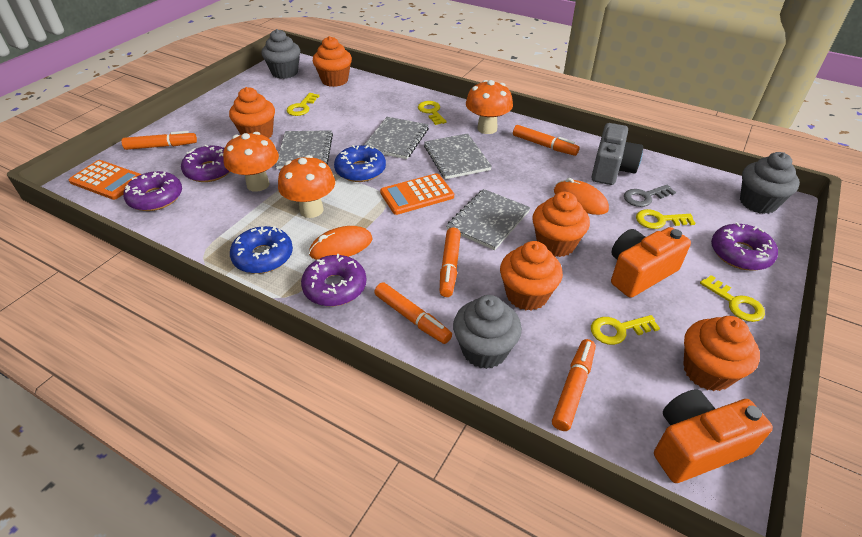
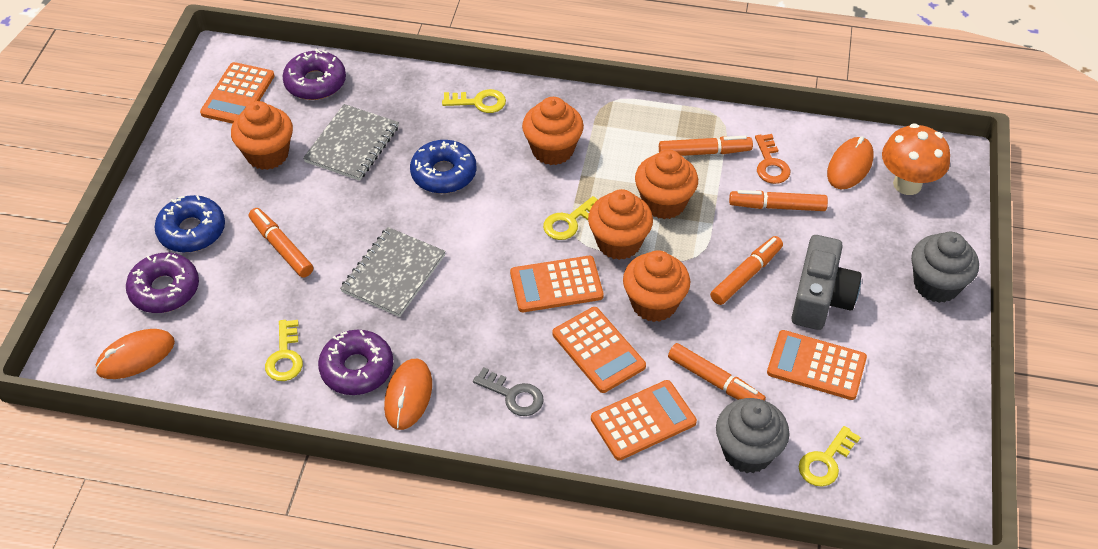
grey cupcake: [262,29,300,79] [453,295,522,369] [740,152,800,214] = 3 -> [716,398,789,473] [911,232,979,303] = 2
grey notebook: [275,130,333,169] [364,117,429,159] [424,133,492,179] [446,189,531,250] = 4 -> [303,104,399,181] [340,227,446,317] = 2
orange calculator: [69,160,142,200] [380,173,454,215] = 2 -> [200,62,274,124] [510,256,604,312] [552,307,646,393] [591,380,697,461] [767,330,867,400] = 5
orange camera: [611,227,691,298] [654,389,773,483] = 2 -> none = 0
orange key: none = 0 -> [755,134,790,184] = 1
orange mouse: [309,226,372,260] [554,178,609,215] = 2 -> [95,329,175,379] [384,359,432,430] [827,136,873,189] = 3
orange mushroom: [223,132,279,192] [278,155,335,218] [466,80,513,134] = 3 -> [882,123,950,195] = 1
purple donut: [123,171,182,211] [181,145,230,182] [301,254,367,306] [711,222,778,270] = 4 -> [126,253,199,313] [282,49,346,100] [318,330,393,395] = 3
yellow key: [287,93,319,116] [418,101,447,125] [591,315,660,345] [636,209,695,229] [700,275,765,322] = 5 -> [265,320,303,381] [442,89,506,113] [543,196,598,240] [799,426,861,487] = 4

